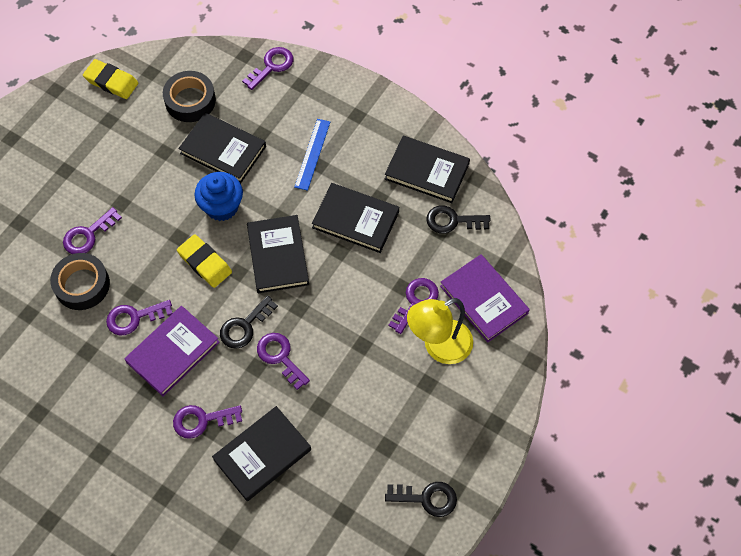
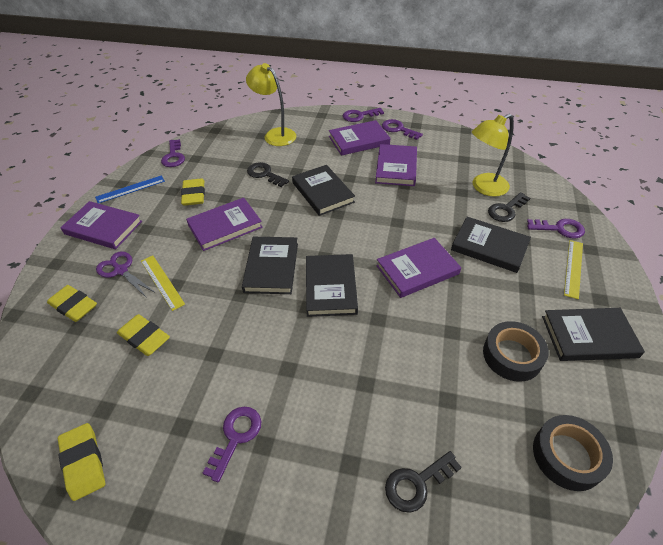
blue cupcake: [194,172,243,221] = 1 -> none = 0
purple book: [125,306,220,397] [440,254,530,342] = 2 -> [60,201,142,249] [186,198,263,251] [329,120,391,156] [375,144,417,186] [376,238,461,298] = 5
purple key: [63,207,122,254] [106,300,173,335] [173,405,242,439] [242,47,293,90] [257,333,310,390] [388,278,439,334] = 6 -> [161,139,185,167] [203,407,261,482] [343,108,384,122] [382,119,423,140] [527,219,585,238] = 5
purple scissors: none = 0 -> [96,251,156,298] = 1
yellow eraser: [83,59,138,99] [177,234,232,288] = 2 -> [47,285,97,322] [58,423,105,501] [117,314,170,356] [181,179,205,206] = 4
yellow lamp: [407,298,473,364] = 1 -> [246,63,296,146] [472,114,514,197] = 2
yellow ruler: none = 0 -> [141,255,185,311] [564,240,583,299] = 2

